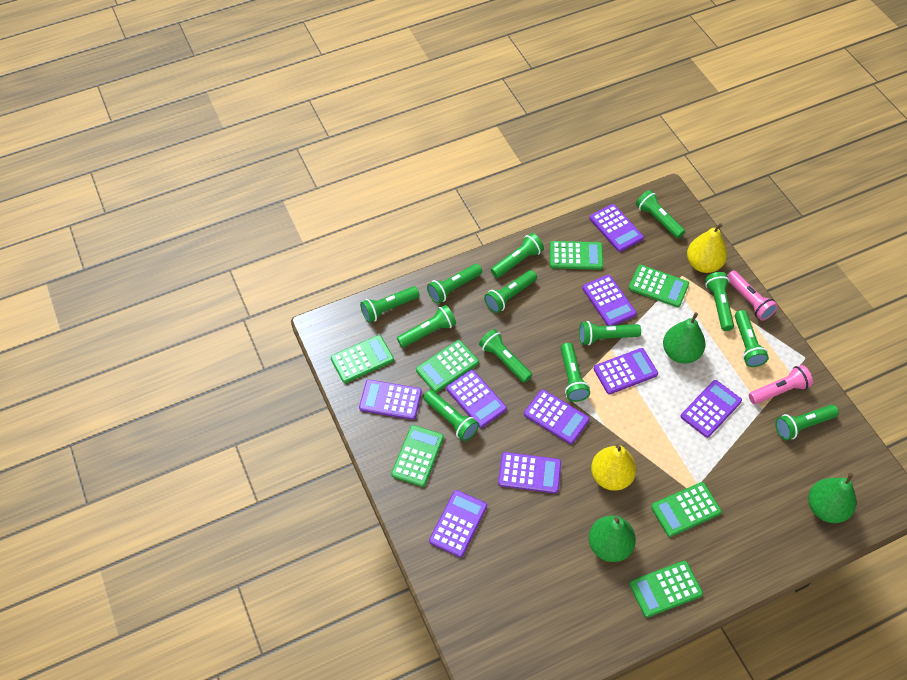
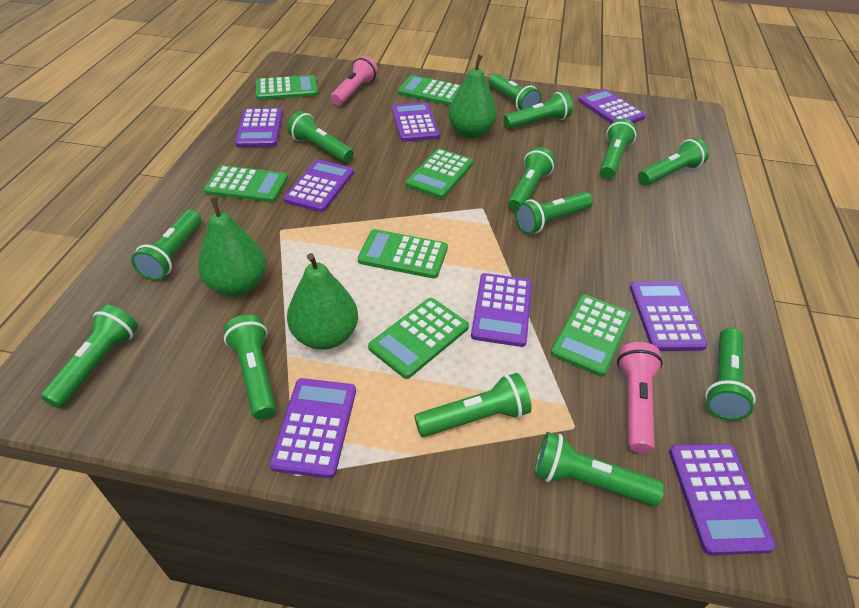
purple calculator: [359,380,422,420] [429,490,487,557] [446,370,507,428] [498,452,561,494] [524,389,590,444] [582,275,637,326] [589,204,644,252] [594,348,658,394] [681,380,742,438] = 9 -> [235,108,282,147] [269,378,356,478] [283,160,354,212] [392,102,440,142] [471,273,532,347] [578,89,646,124] [630,281,708,351] [669,444,776,555] = 8
yellow pear: [591,444,636,491] [687,223,727,273] = 2 -> none = 0

